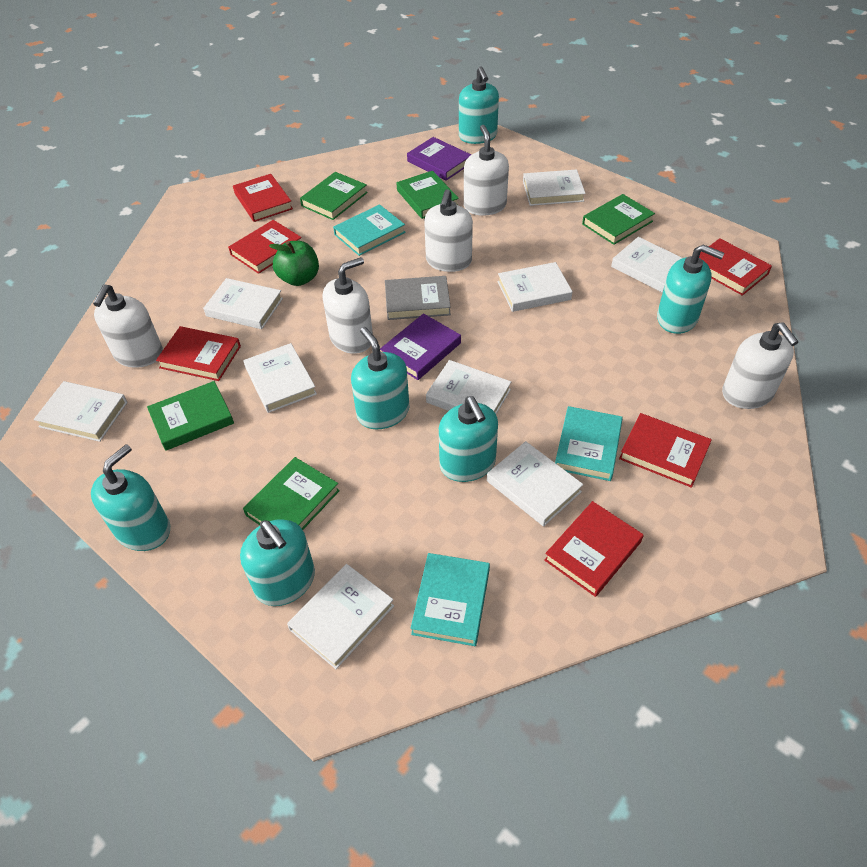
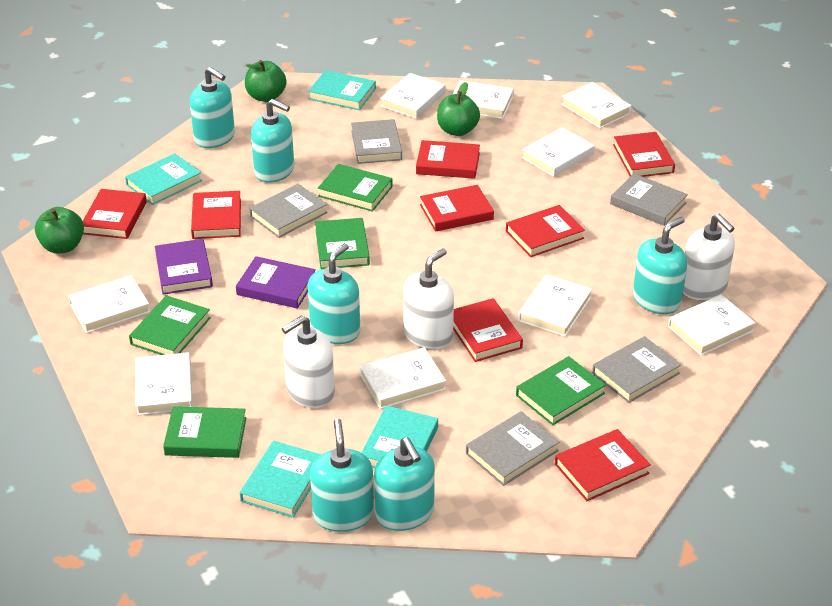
green apple: [269,241,319,286] = 1 -> [35,207,84,254] [245,60,287,102] [437,82,480,136] = 3
grey book: [385,276,451,320] = 1 -> [249,184,328,238] [351,119,402,164] [466,411,559,486] [592,336,681,403] [610,174,688,226] = 5
red book: [156,326,241,381] [228,220,302,274] [233,174,293,222] [544,501,644,597] [619,413,712,488] [699,238,772,296] = 6 -> [83,189,147,239] [191,191,241,239] [416,140,480,179] [420,185,494,232] [453,298,523,362] [506,205,585,257] [555,429,651,501] [613,132,675,177] = 8
turquoise book: [333,204,405,256] [411,553,490,646] [555,406,623,481] = 3 -> [125,153,202,205] [240,441,321,518] [308,70,376,110] [361,405,438,468] = 4
white soap dispenser: [93,284,163,368] [323,257,373,354] [424,189,473,272] [464,125,509,216] [722,322,798,409] = 5 -> [282,315,335,408] [403,248,454,349] [683,214,735,300] = 3

